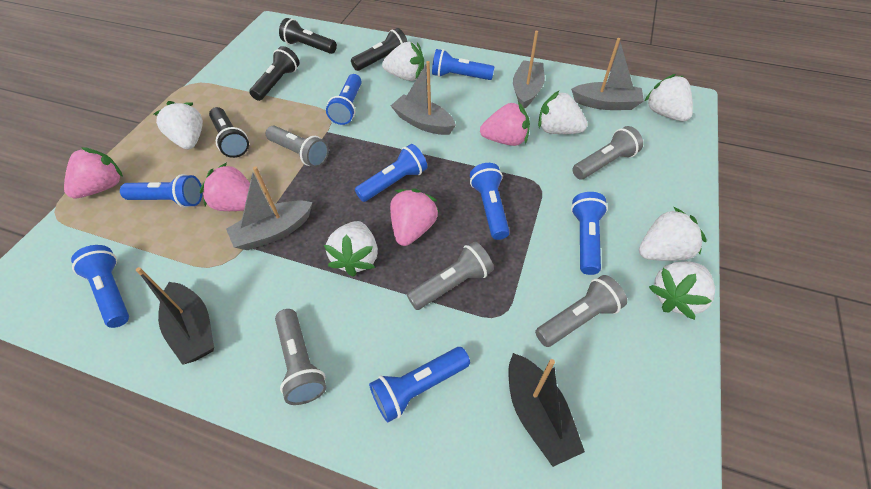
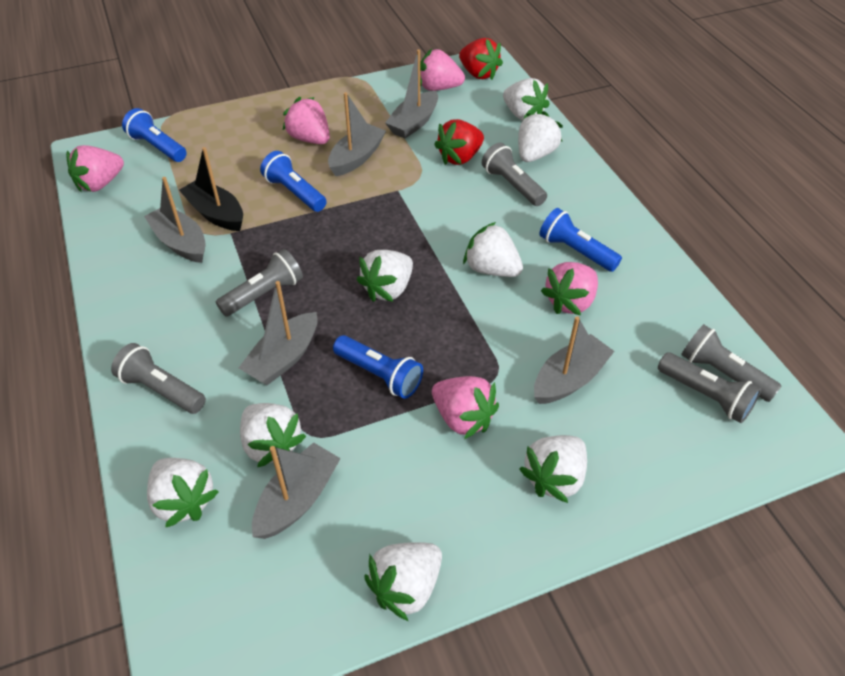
black boat: [136,267,214,365] [508,353,585,467] = 2 -> [179,147,243,231] = 1
black flashlight: [209,107,249,158] [249,46,299,101] [279,18,337,54] [351,28,408,71] = 4 -> none = 0
blue flashlight: [71,245,129,328] [120,174,203,208] [326,74,362,125] [355,144,427,202] [369,347,470,423] [432,49,494,80] [470,163,510,240] [571,192,608,275] = 8 -> [122,108,187,162] [260,151,327,212] [333,335,423,399] [539,208,622,272] = 4
grey boat: [226,167,313,250] [391,61,456,135] [513,31,545,109] [571,38,644,110] = 4 -> [144,177,206,263] [239,281,318,385] [252,443,341,539] [328,92,386,176] [385,50,438,139] [534,316,615,404] = 6
pink strawberry: [64,147,123,199] [200,163,250,211] [390,189,439,246] [480,102,530,146] = 4 -> [66,145,124,192] [283,97,330,144] [420,49,465,91] [432,376,499,439] [541,262,598,316] = 5
red strawberry: none = 0 -> [434,119,484,165] [459,38,503,80] = 2
white strawberry: [154,101,203,149] [324,221,378,277] [382,42,424,81] [538,91,588,134] [639,207,707,261] [644,74,693,121] [649,262,715,320] = 7 -> [147,458,219,527] [240,403,306,468] [357,250,413,302] [364,542,442,621] [463,222,523,277] [503,78,550,121] [518,111,563,162] [519,435,587,503] = 8

